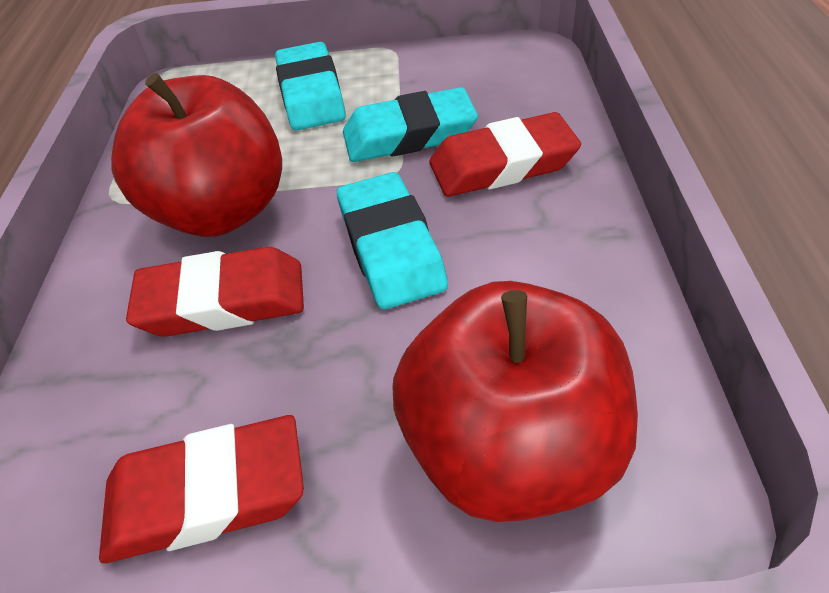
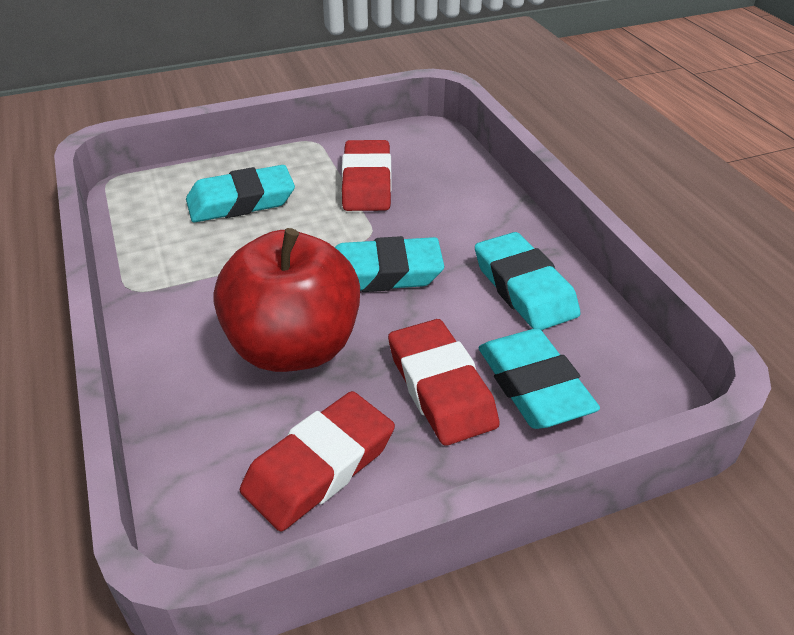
red apple: [111,73,282,237] [392,281,638,522] = 2 -> [213,228,360,372] = 1
turquoise eraser: [275,42,346,130] [337,172,448,309] [343,87,478,162] = 3 -> [186,165,295,223] [335,236,444,292] [475,232,580,330] [479,329,600,429] = 4

